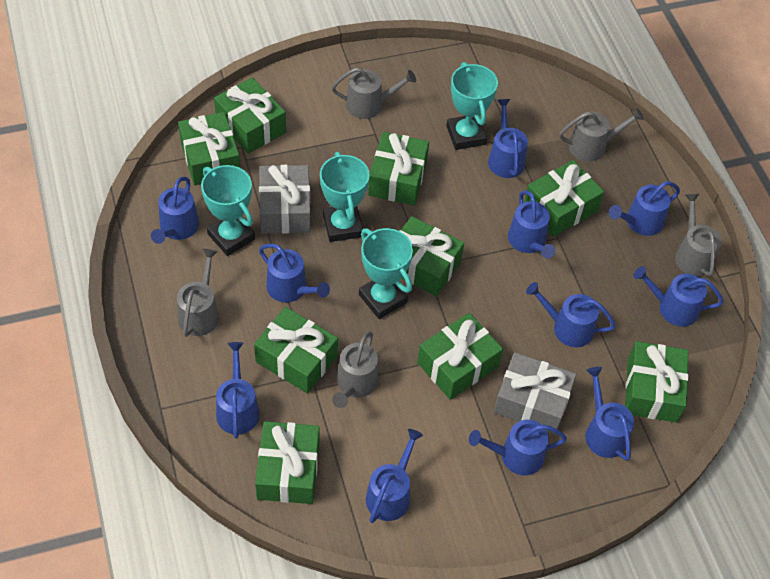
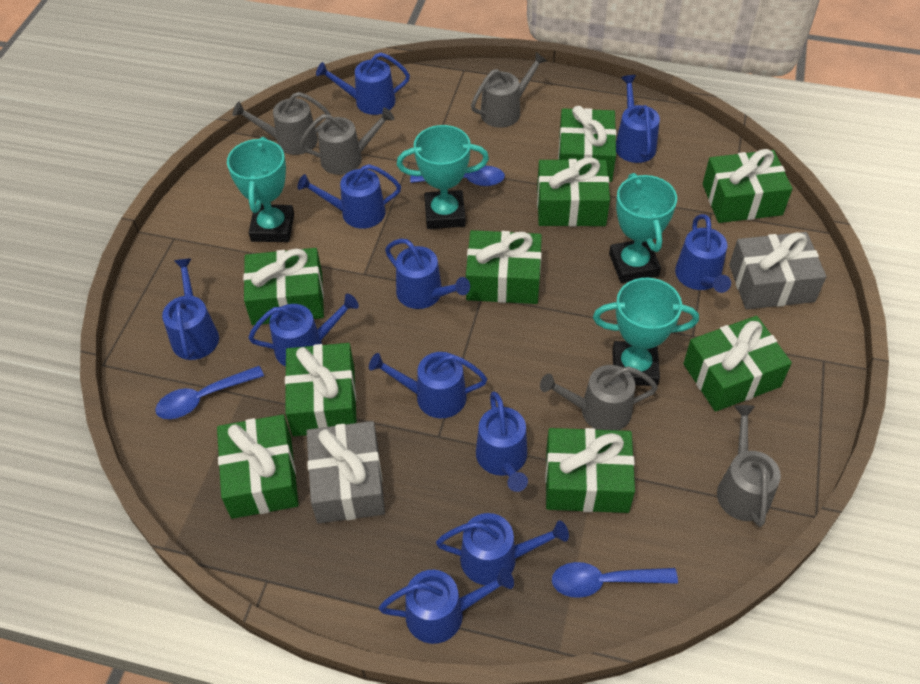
blue spoon: none = 0 -> [155,366,264,419] [410,166,505,186] [552,562,678,598] = 3

